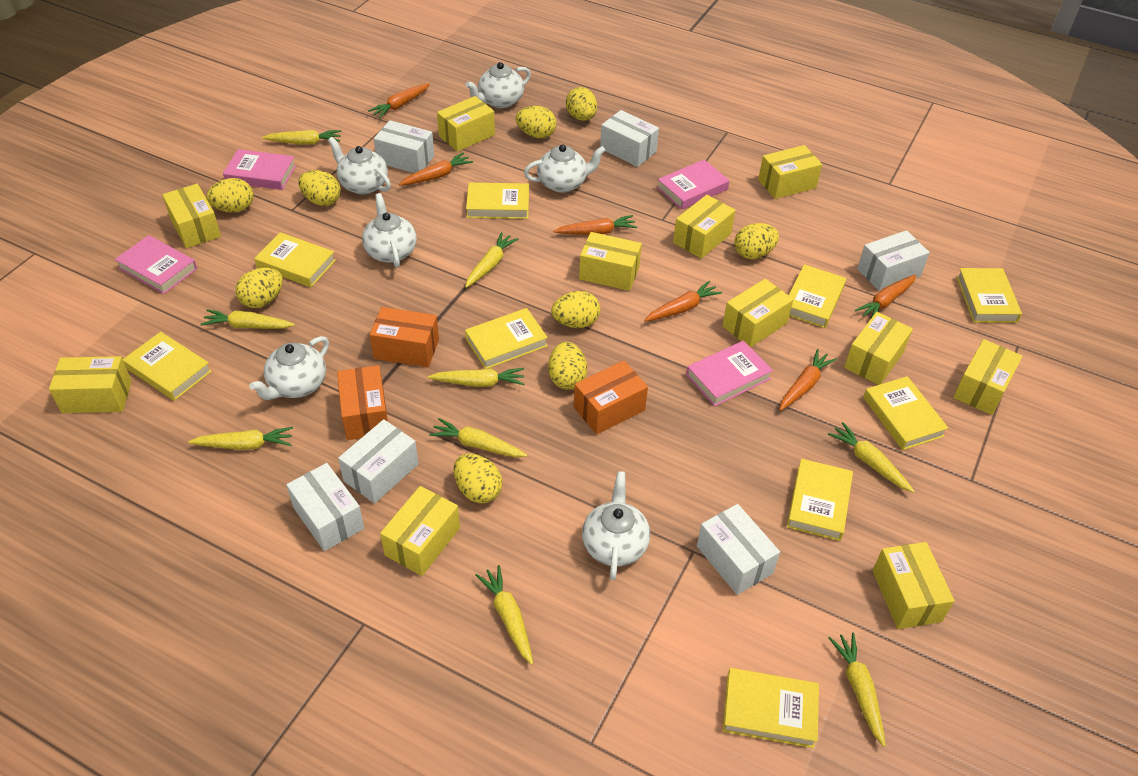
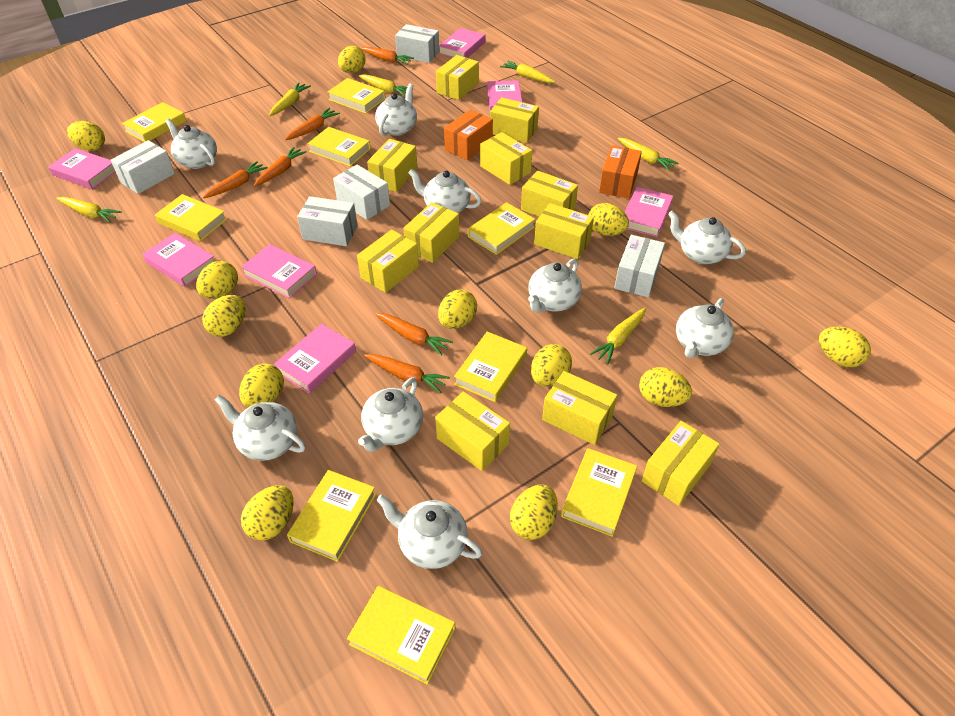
orange box: [337,365,388,440] [370,307,439,367] [574,361,648,435] = 3 -> [444,110,493,160] [599,145,642,199] = 2
pink book: [115,235,197,294] [223,149,296,190] [657,160,730,210] [686,340,773,406] = 4 -> [48,148,116,189] [142,233,214,287] [241,244,317,298] [274,324,356,394] [439,28,485,58] [487,80,522,112] [624,187,673,237] = 7
white box: [286,463,364,551] [338,419,419,504] [374,120,434,173] [600,110,659,167] [697,504,780,595] [857,230,930,291] = 6 -> [111,140,175,194] [297,196,358,246] [333,165,390,220] [395,24,439,63] [614,235,665,297] = 5
white teapot: [249,336,329,400] [328,137,391,195] [362,193,417,268] [465,62,531,108] [524,144,606,193] [582,471,650,580] = 6 -> [165,119,217,169] [214,395,306,461] [358,377,423,452] [375,84,417,136] [376,495,482,569] [408,169,481,213] [528,258,582,313] [668,211,746,264] [676,298,734,358] = 9
yellow carrot: [188,427,293,450] [201,309,295,329] [262,130,341,145] [428,368,524,387] [429,418,527,457] [465,232,519,288] [475,565,533,665] [828,422,915,493] [828,633,886,747] = 9 -> [56,197,122,223] [269,83,311,116] [358,74,407,96] [500,61,555,83] [590,308,646,364] [618,138,679,171] = 6
yellow egg: [206,178,254,213] [235,268,283,308] [298,170,341,206] [453,454,502,503] [516,106,557,138] [548,342,587,390] [551,291,600,328] [566,87,597,121] [734,223,779,259] = 9 -> [67,121,105,151] [196,261,238,299] [202,295,246,337] [239,363,284,407] [241,485,294,541] [338,46,366,73] [438,290,477,329] [510,484,558,540] [531,344,572,387] [588,203,629,236] [639,367,692,407] [819,327,871,367] = 12

